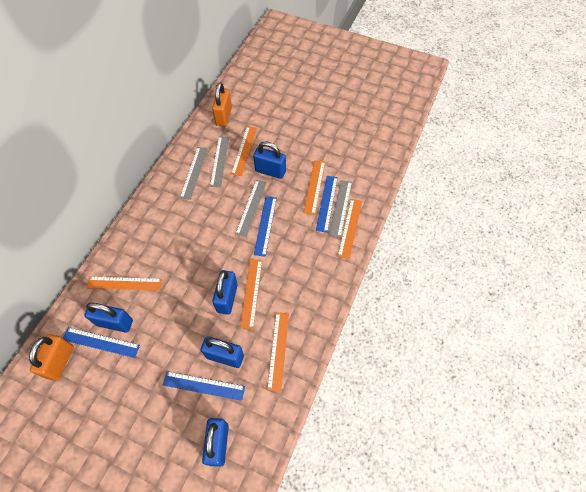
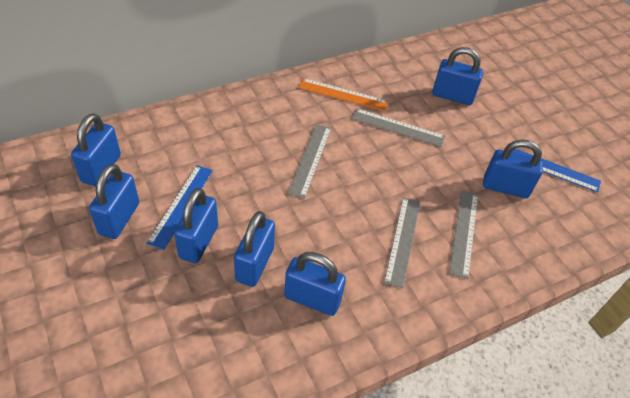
blue padlock: [85,303,133,332] [201,336,244,368] [202,418,229,467] [212,270,238,315] [253,141,286,179] = 5 -> [71,113,121,186] [89,164,139,239] [174,188,218,263] [234,211,275,287] [284,252,346,316] [432,47,483,105] [483,139,543,198] = 7
blue ruler: [63,327,140,358] [163,371,245,401] [254,196,277,257] [316,176,338,233] = 4 -> [146,165,213,250] [512,149,601,193] = 2
orange padlock: [29,334,74,381] [212,82,232,126] = 2 -> none = 0
orange ruler: [87,277,162,291] [231,126,257,176] [240,259,262,329] [267,312,289,392] [303,160,325,215] [338,199,362,259] = 6 -> [299,78,388,111] = 1

